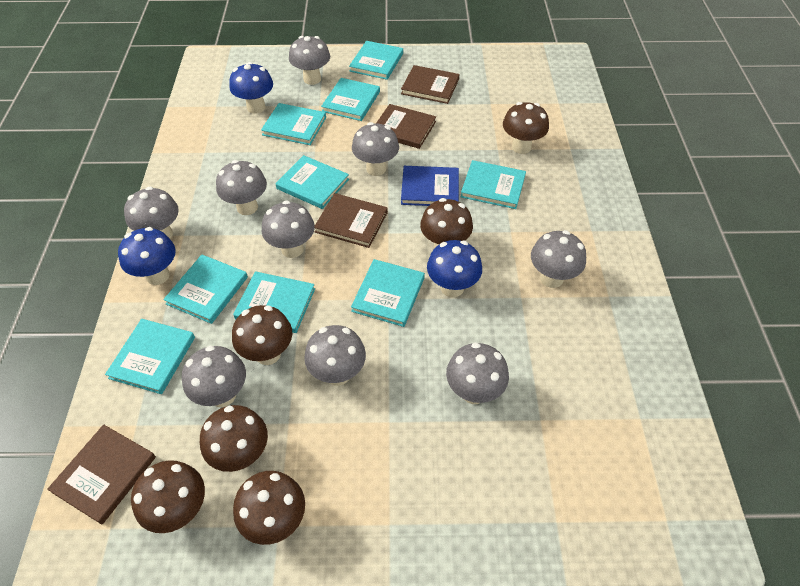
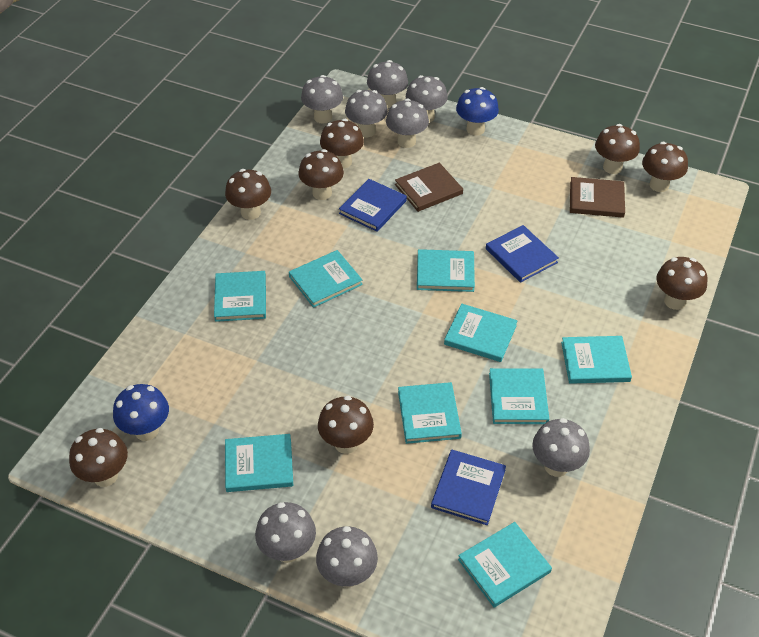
blue book: [401,166,459,206] = 1 -> [339,179,407,232] [431,450,506,525] [486,225,559,283] = 3
blue mushroom: [118,227,176,285] [229,62,273,114] [427,240,482,298] = 3 -> [113,384,169,441] [456,87,499,136] = 2
brown book: [47,425,156,525] [315,193,388,248] [376,104,436,149] [401,65,460,104] = 4 -> [395,163,463,212] [570,177,625,218] = 2
brown mushroom: [131,460,205,533] [200,405,268,472] [232,305,292,365] [233,471,305,545] [420,198,473,249] [503,102,549,154] = 6 -> [69,428,128,487] [225,169,271,220] [299,149,344,200] [318,396,374,454] [320,119,364,168] [595,124,640,174] [642,142,688,192] [656,257,707,310] = 8
grey mushroom: [124,187,179,239] [182,346,246,407] [216,160,267,215] [262,200,315,258] [289,36,330,85] [304,325,366,386] [352,122,399,176] [446,343,509,404] [531,230,586,288] = 9 -> [255,502,316,563] [301,75,343,124] [316,526,378,588] [345,90,388,137] [367,60,408,108] [386,98,429,148] [406,75,448,123] [532,418,590,477] = 8

